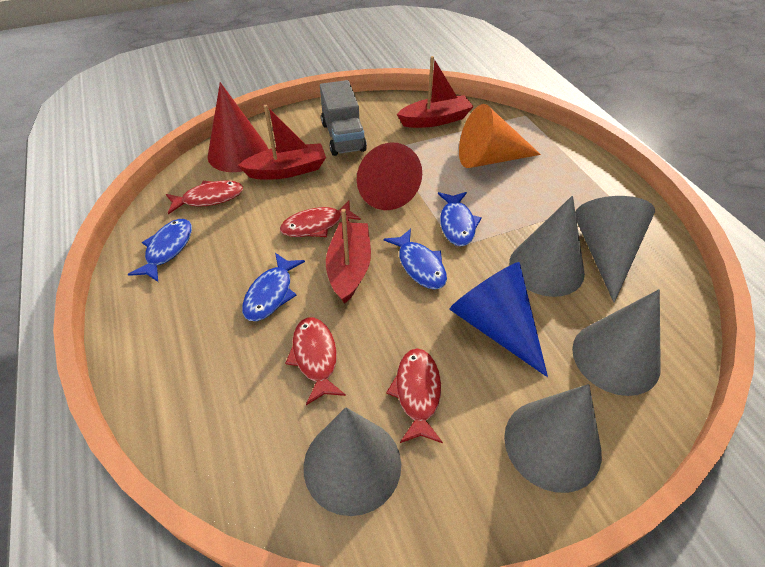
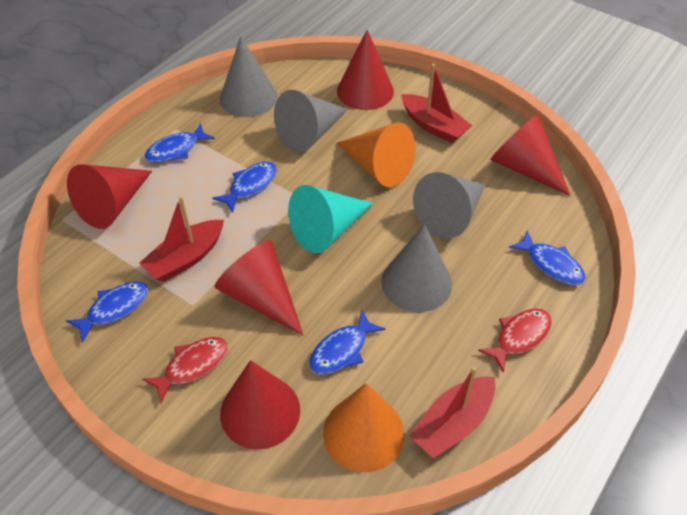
blue cone: [450,262,548,377] = 1 -> none = 0
blue fish: [128,219,192,282] [242,253,305,321] [384,228,447,289] [438,192,482,246] = 4 -> [66,281,148,343] [145,123,215,163] [212,162,277,213] [309,310,385,374] [509,230,586,285] = 5
grey cone: [303,407,401,516] [504,384,602,493] [509,195,585,297] [572,289,661,396] [575,196,655,303] = 5 -> [220,36,277,117] [274,90,348,152] [381,224,452,312] [413,172,486,239] = 4
grey truck: [320,80,367,156] = 1 -> none = 0
orange cone: [459,104,541,168] = 1 -> [323,383,404,472] [336,122,415,187] = 2
red cone: [208,82,268,172] [357,143,422,210] = 2 -> [67,164,152,229] [214,240,303,335] [220,360,300,450] [337,30,394,110] [490,114,571,196] = 5
red fish: [166,180,243,214] [280,200,361,237] [285,318,346,405] [386,348,443,443] = 4 -> [142,337,228,403] [478,309,552,373] = 2
turquoise cone: none = 0 -> [288,185,373,253] = 1

